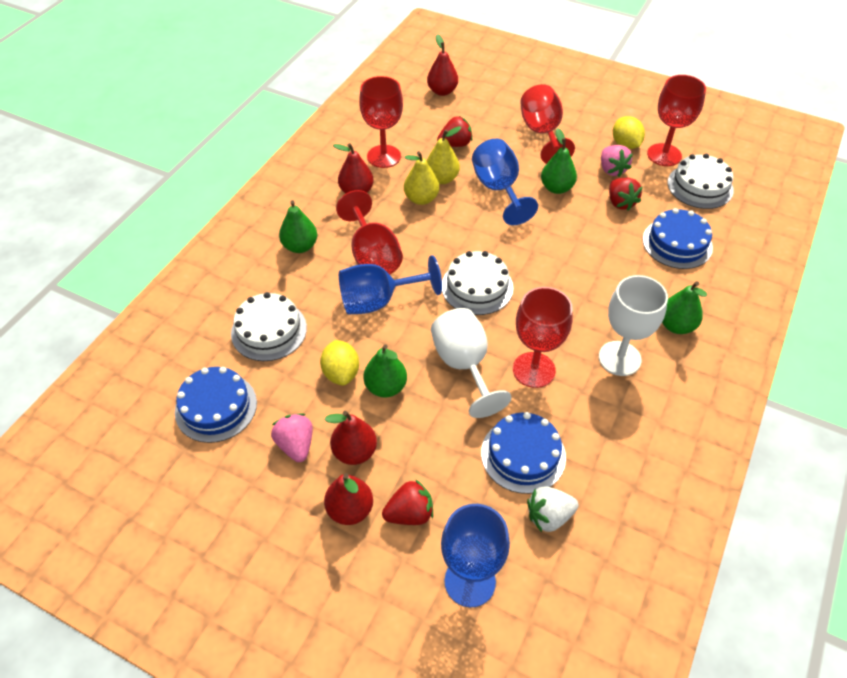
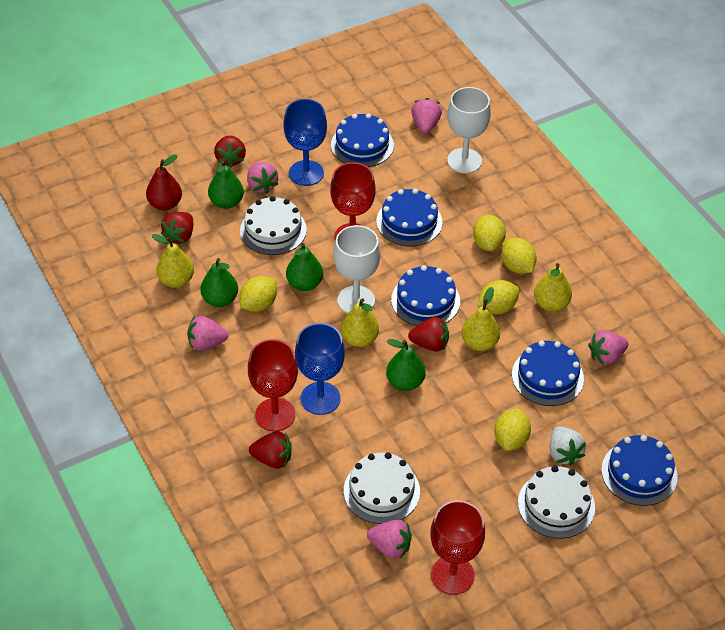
blue cake: [175,367,257,443] [481,412,566,494] [643,208,713,269] = 3 -> [331,113,394,167] [376,189,442,246] [391,265,460,326] [512,341,584,406] [601,435,678,506] = 5
blue goblet: [339,255,442,315] [441,504,510,607] [472,139,538,225] = 3 -> [283,99,327,186] [295,323,345,415] = 2
pink strawberry: [271,414,313,462] [601,145,633,177] = 2 -> [187,316,228,351] [247,162,278,194] [367,520,412,559] [411,98,442,134] [588,330,628,365] = 5
red goblet: [336,190,403,275] [359,76,403,168] [513,287,573,388] [520,84,575,164] [647,75,706,166] = 5 -> [248,339,298,432] [330,162,376,241] [430,500,485,595] = 3
red pear: [324,473,373,525] [325,411,377,465] [333,143,374,194] [427,34,458,96] = 4 -> [146,154,182,211] = 1
red strawberry: [382,479,433,525] [437,116,472,147] [609,178,643,211] = 3 -> [161,212,193,244] [214,135,246,168] [249,431,292,469] [408,317,449,352] = 4
yellow lemon: [320,340,359,386] [613,116,645,149] = 2 -> [240,276,277,312] [473,215,506,251] [477,280,520,314] [494,408,531,451] [502,238,537,274] = 5
yellow pear: [404,151,439,205] [426,126,461,184] = 2 -> [152,234,194,288] [341,298,379,347] [462,287,500,351] [534,263,572,312] = 4

